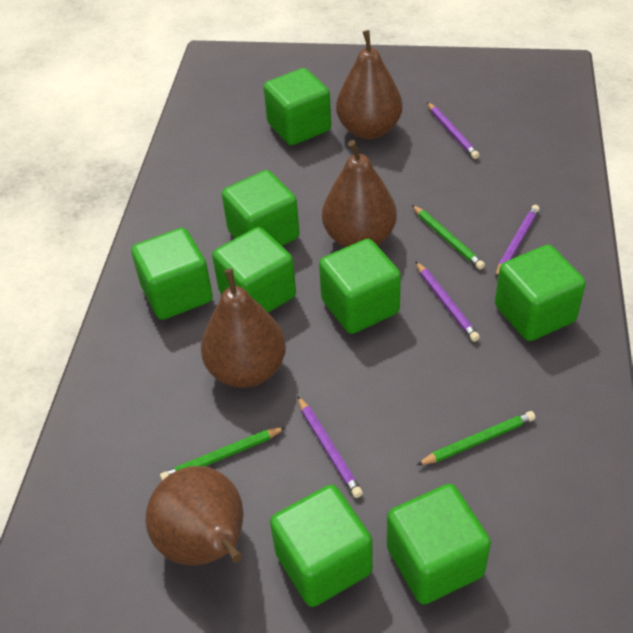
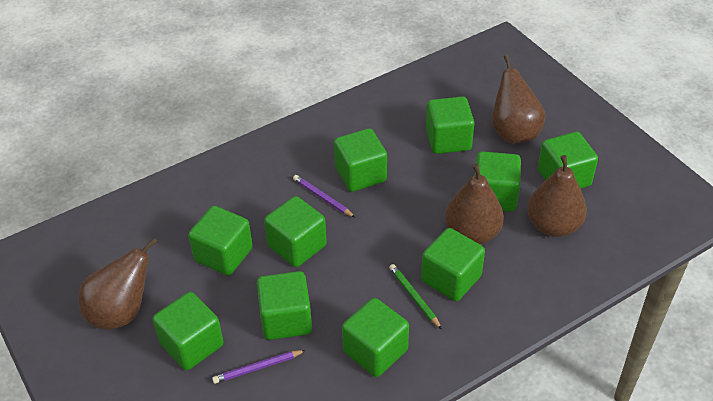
green cube: [131,228,213,320] [212,227,296,312] [222,170,300,246] [263,68,331,145] [270,485,373,607] [319,239,401,334] [387,484,491,604] [495,245,586,341] = 8 -> [153,292,224,370] [188,206,253,276] [257,271,312,340] [264,196,327,267] [334,128,387,192] [342,298,409,377] [421,228,485,301] [426,97,475,154] [475,151,521,212] [538,132,598,189] = 10
green pencil: [160,427,286,481] [412,205,485,270] [417,411,535,465] = 3 -> [389,264,442,330] = 1
purple pencil: [297,396,363,498] [416,262,480,342] [427,102,479,159] [495,205,540,278] = 4 -> [212,350,306,384] [293,175,355,218] = 2

